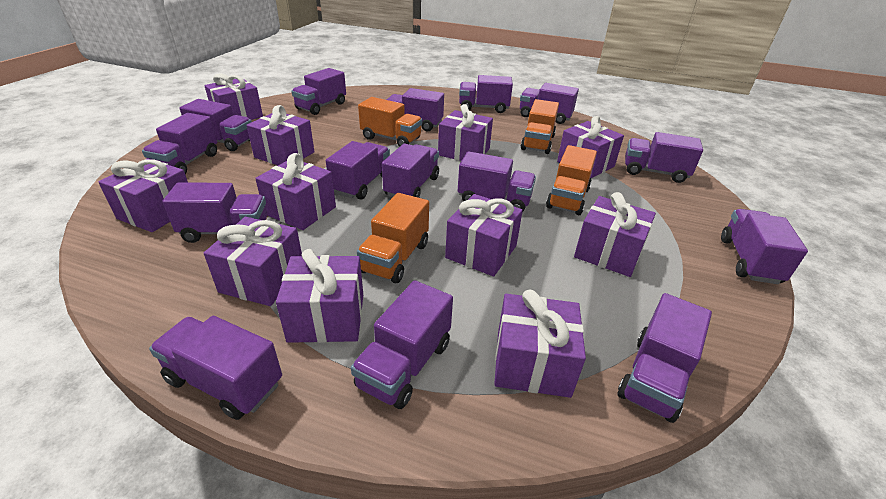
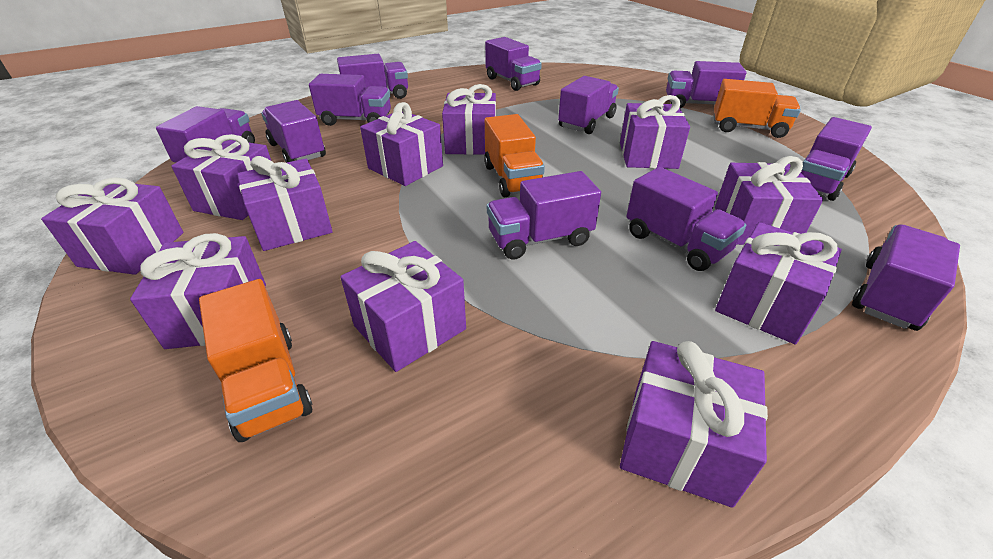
orange truck: [357,193,429,283] [358,97,422,147] [521,99,559,154] [546,145,597,215] = 4 -> [199,279,312,442] [484,114,545,197] [713,79,801,138] = 3
purple truck: [142,113,217,174] [149,316,282,420] [162,182,267,243] [180,99,252,151] [291,68,346,115] [326,141,390,199] [351,280,453,409] [382,143,439,198] [387,88,444,131] [458,151,536,212] [459,75,513,113] [520,83,579,124] [618,293,712,423] [625,132,703,183] [721,209,808,284] = 15 -> [156,106,255,162] [261,100,326,163] [309,74,391,126] [337,54,408,99] [485,37,542,91] [487,171,601,260] [558,76,619,134] [626,167,746,271] [666,61,747,108] [801,117,872,201] [852,224,960,331] = 11

